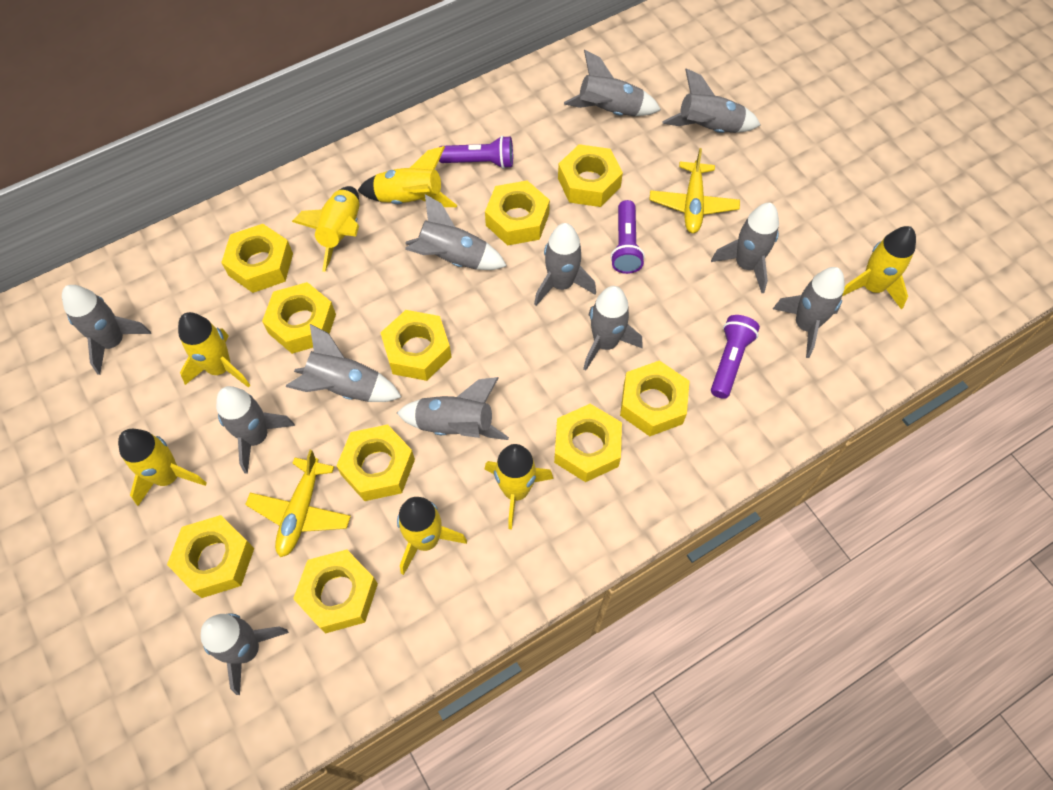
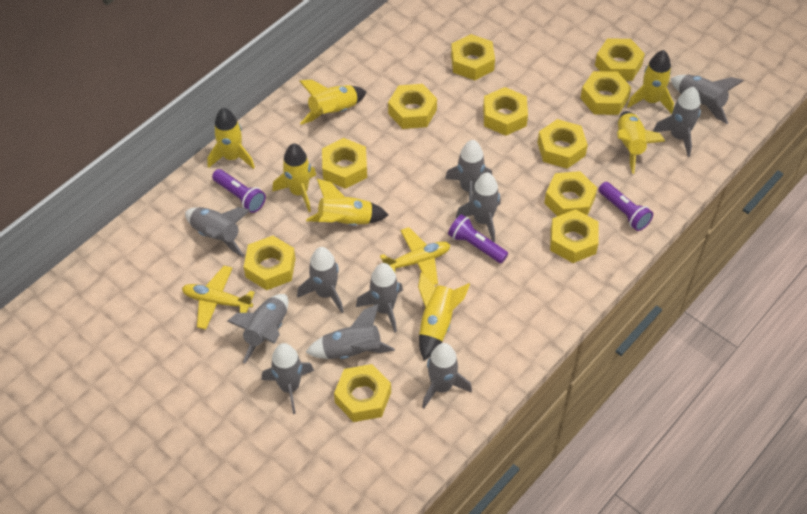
grey rocket: [62,285,151,375] [201,613,289,695] [216,386,295,474] [286,324,402,402] [397,377,509,440] [405,194,507,270] [534,223,596,306] [564,50,661,116] [583,286,643,371] [663,68,761,133] [711,203,779,293] [773,267,845,358] = 12 -> [185,207,251,257] [227,294,288,364] [262,343,314,414] [297,247,344,313] [305,304,395,359] [356,263,403,333] [422,343,472,408] [445,140,492,201] [456,172,501,242] [653,87,701,157] [671,75,744,124] = 11
yellow nut: [167,515,254,598] [221,224,293,293] [262,282,336,354] [293,549,378,634] [336,424,415,501] [380,310,452,381] [485,180,550,246] [554,404,622,482] [558,144,623,207] [620,360,690,436] = 10 -> [244,236,295,290] [322,138,367,189] [334,364,391,422] [388,84,437,129] [451,34,495,80] [483,87,528,136] [537,119,588,169] [544,171,597,216] [550,209,599,263] [581,71,632,115] [595,39,645,81] = 11

